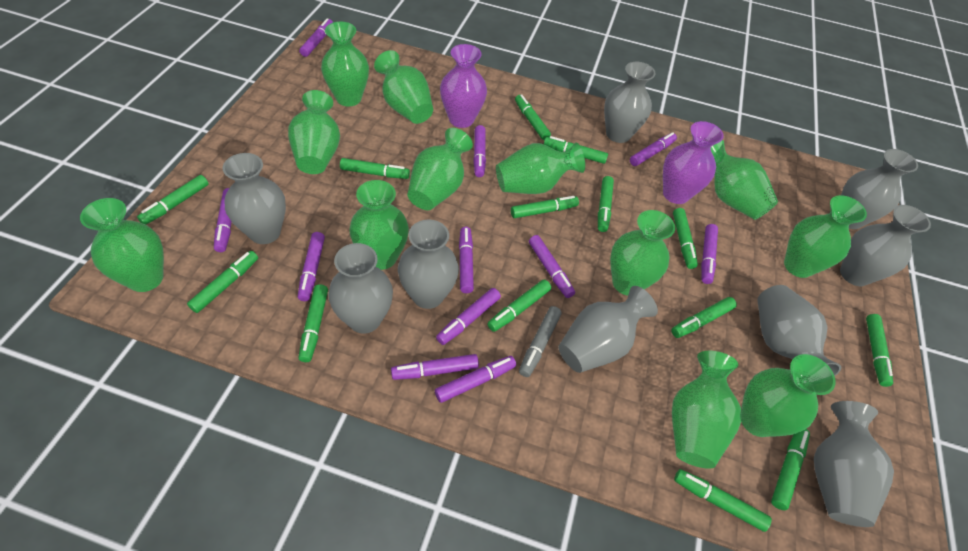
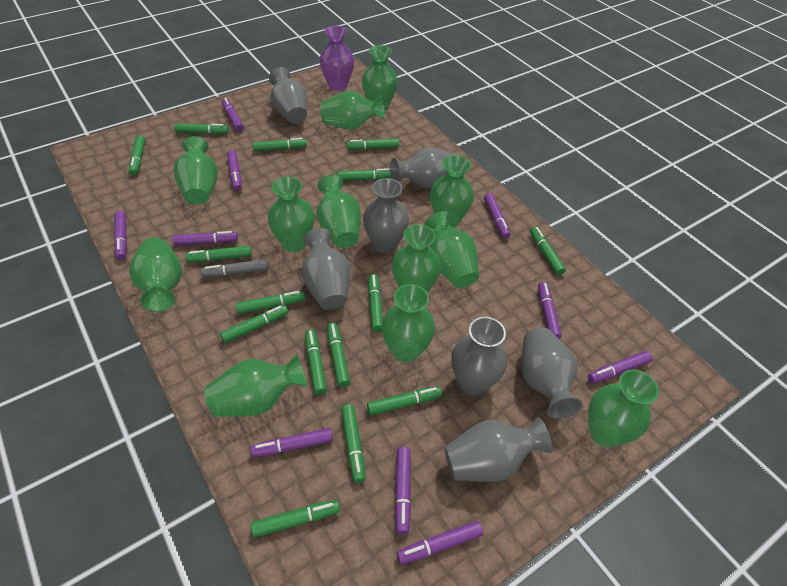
green marker: [137,175,209,225] [187,251,258,313] [299,284,328,362] [340,158,410,179] [487,279,551,332] [511,196,579,218] [515,95,551,140] [544,136,608,164] [598,176,614,232] [671,297,737,338] [673,208,698,269] [674,469,772,532] [771,429,810,510] [866,314,893,387] = 14 -> [129,135,145,175] [174,123,229,134] [185,246,252,262] [220,305,288,343] [236,291,305,314] [251,500,340,538] [253,138,307,152] [305,329,327,395] [327,322,350,387] [338,168,391,181] [341,404,366,483] [347,138,399,150] [367,386,442,415] [368,274,383,332] [530,226,566,275] = 15
grey vase: [223,153,286,244] [328,243,393,334] [398,220,459,309] [558,286,658,373] [604,62,656,143] [757,285,841,376] [814,401,894,527] [840,205,931,286] [841,149,918,229] = 9 -> [269,67,307,124] [302,228,350,310] [363,178,409,253] [390,147,457,189] [444,417,552,482] [451,317,507,395] [522,327,583,419] = 7
purple marker: [214,188,232,252] [298,232,325,301] [299,18,333,57] [391,354,479,380] [435,356,516,403] [436,288,501,345] [459,227,474,293] [473,125,486,177] [529,235,575,298] [630,132,677,166] [701,224,718,284] = 11 -> [114,211,127,260] [172,231,238,246] [222,98,244,132] [227,150,242,191] [250,428,333,457] [395,447,411,534] [397,521,483,565] [484,193,511,238] [538,282,562,339] [588,351,652,384] = 10
purple vase: [440,44,487,128] [663,121,724,204] = 2 -> [319,25,354,91] = 1

